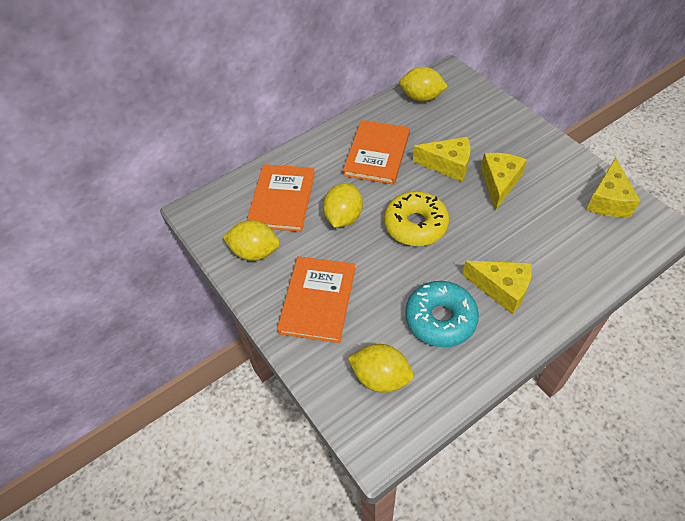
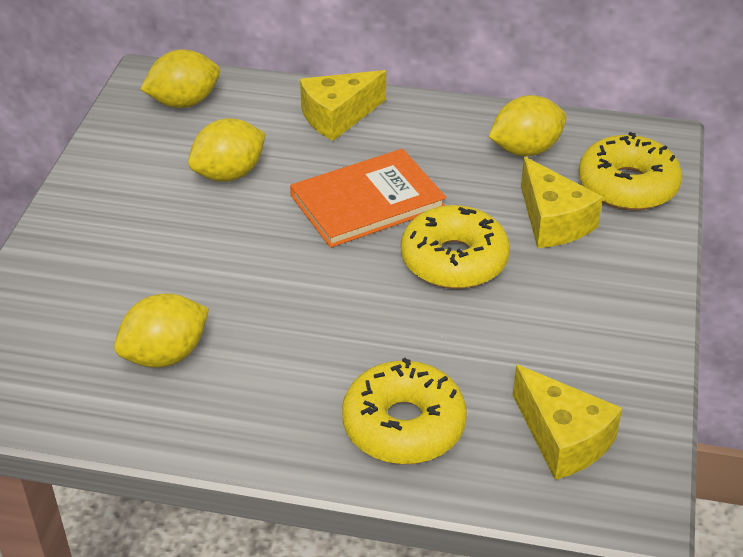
orange book: [246,164,315,232] [277,256,355,343] [343,120,410,185] = 3 -> [290,149,446,248] = 1
turquoise donut: [405,281,479,347] = 1 -> none = 0
yellow cheese: [413,137,471,182] [462,261,532,314] [481,153,527,211] [586,157,640,217] = 4 -> [300,70,386,141] [513,364,622,480] [521,157,603,248] = 3
yellow donut: [384,191,449,246] = 1 -> [342,358,467,464] [401,205,510,289] [578,132,682,211] = 3

